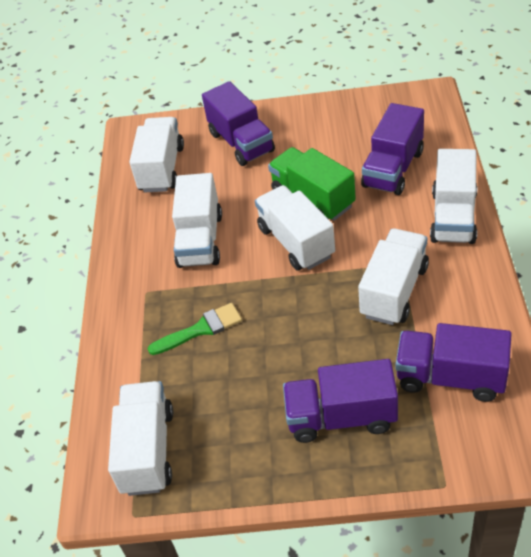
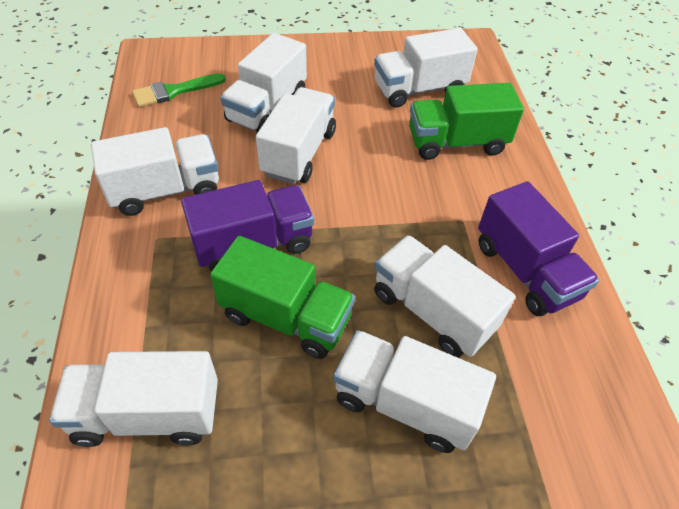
green truck: [268,147,356,221] = 1 -> [210,236,355,359] [409,83,524,160] = 2
purple truck: [202,81,275,166] [283,359,398,443] [361,103,424,195] [396,323,512,402] = 4 -> [181,180,314,272] [478,181,599,316] = 2
white truck: [108,381,173,496] [129,117,184,192] [172,173,222,268] [255,185,335,271] [358,229,429,325] [430,149,477,244] = 6 -> [49,351,218,447] [91,127,219,216] [220,33,307,133] [256,87,336,184] [333,330,496,453] [374,28,478,108] [374,235,515,358] = 7

